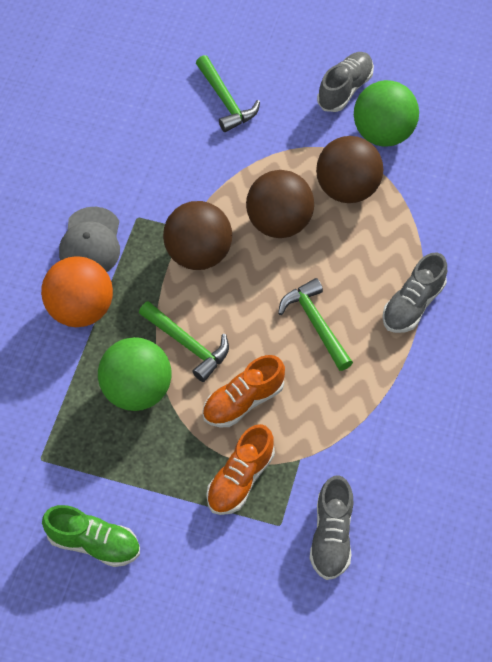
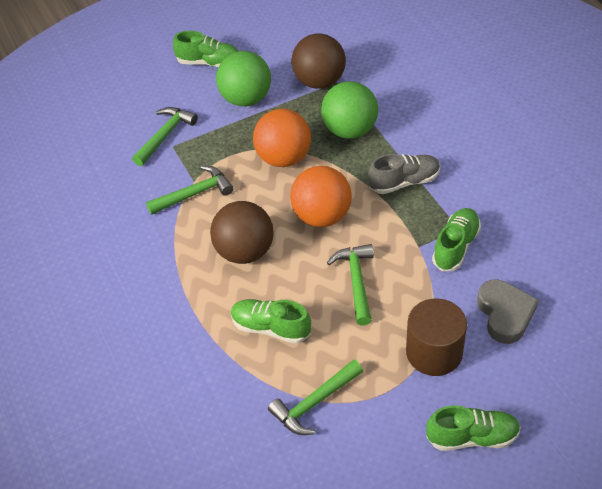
brown ball: [163,201,232,270] [246,170,314,238] [316,136,383,203] = 3 -> [210,201,273,264] [292,33,346,89] = 2
brown cylinder: none = 0 -> [406,298,467,376] = 1
green hammer: [139,301,229,382] [196,55,260,132] [278,278,353,371] = 3 -> [132,107,198,166] [146,166,234,215] [268,359,363,435] [327,244,374,326] = 4
green shoe: [42,505,140,567] = 1 -> [173,31,239,67] [231,299,311,344] [426,406,521,451] [432,208,481,271] = 4
grey cap: [59,207,120,272] = 1 -> none = 0
grey heart: none = 0 -> [477,280,539,344] = 1
grey shoe: [309,475,353,580] [317,52,374,112] [382,253,447,333] = 3 -> [368,154,440,194] = 1
orange ball: [41,256,113,327] = 1 -> [253,109,311,167] [290,166,352,227] = 2
orange shoe: [202,355,285,427] [206,424,275,515] = 2 -> none = 0

